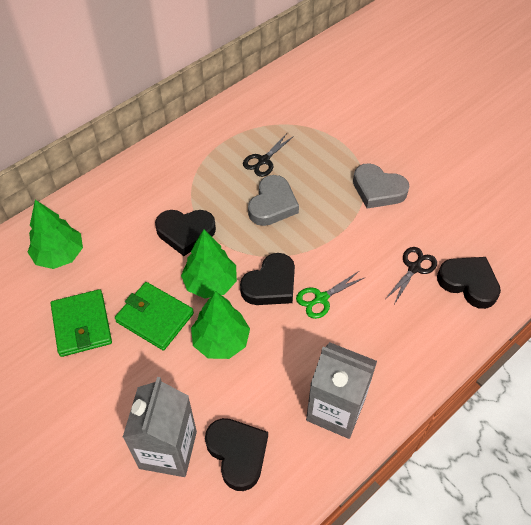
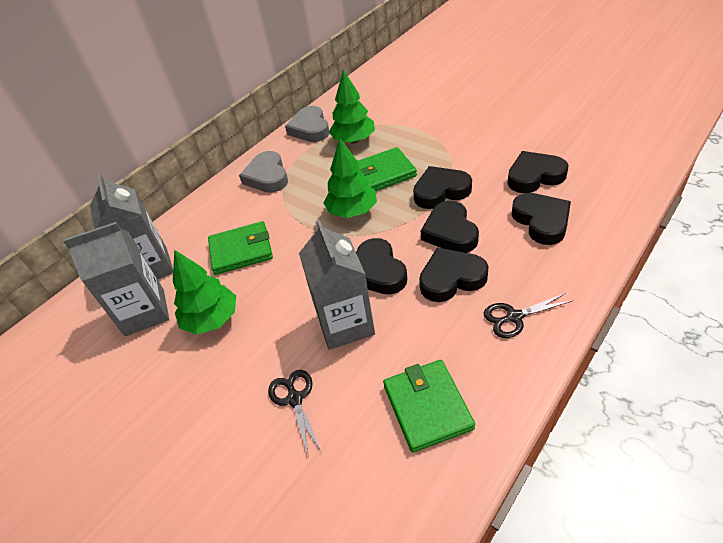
black heart: [155,210,216,256] [205,418,268,491] [240,253,295,305] [437,257,501,309] = 4 -> [356,238,407,294] [413,166,472,209] [419,247,489,302] [421,200,479,253] [507,151,568,193] [512,193,571,245] = 6
green scissors: [296,271,366,319] = 1 -> none = 0
green wallet: [51,289,112,357] [115,282,194,350] = 2 -> [208,221,273,275] [358,147,417,191] [383,360,475,453] = 3
grey carton: [123,377,197,477] [306,342,377,439] = 2 -> [63,222,169,336] [90,173,173,279] [299,220,375,350] = 3

